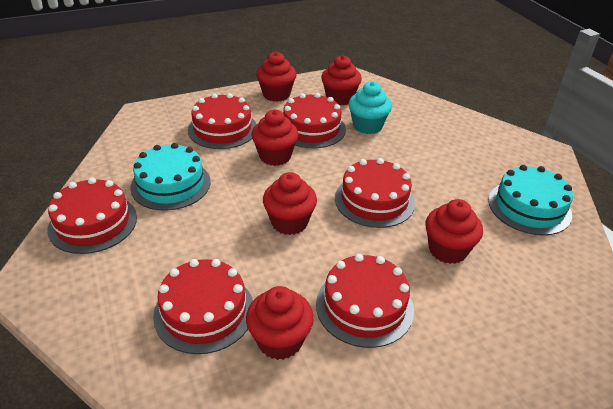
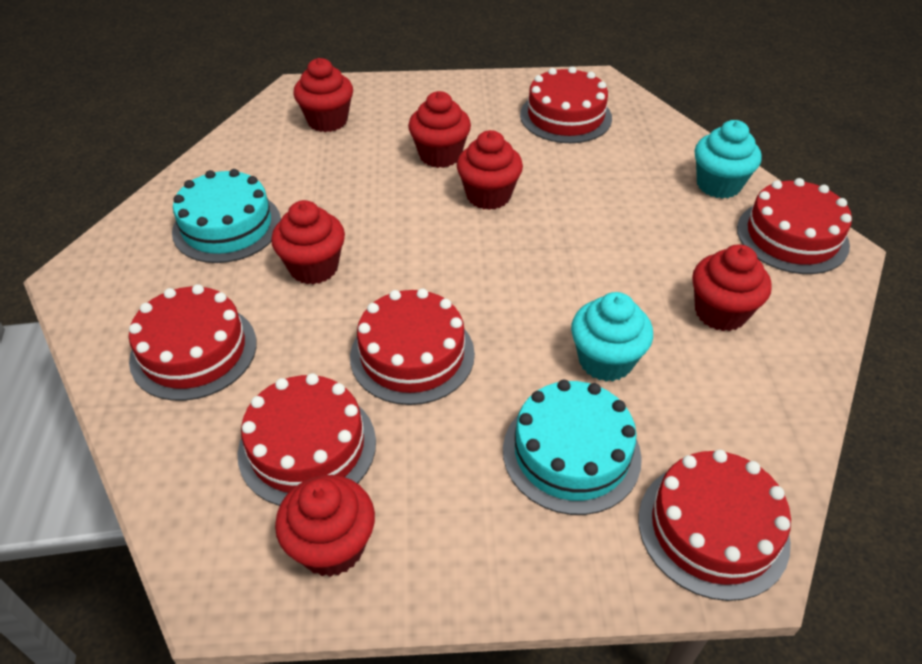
turquoise cupcake: [348,81,392,134] = 1 -> [571,292,653,382] [695,120,762,199] = 2

